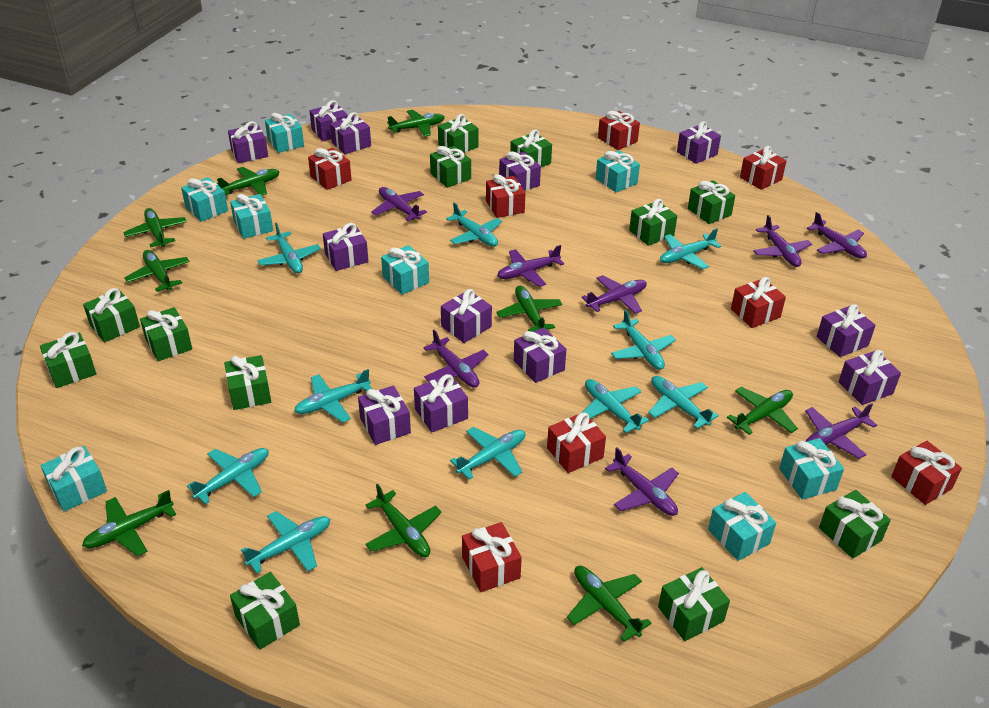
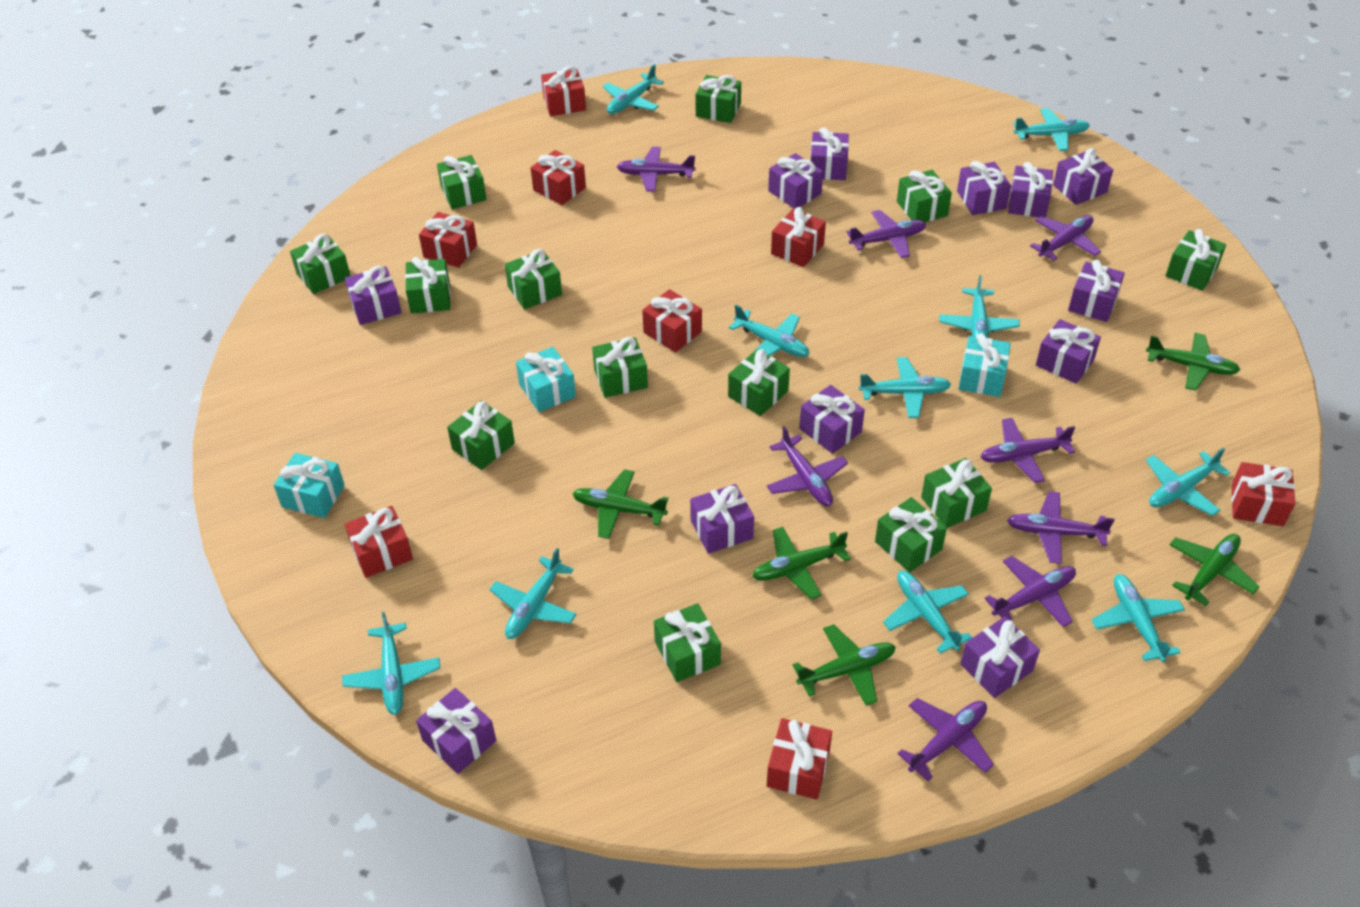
green gift: [40,332,96,388] [83,288,140,342] [140,307,192,361] [224,355,271,410] [230,572,300,650] [430,146,471,188] [438,114,479,153] [510,129,552,167] [629,199,677,246] [658,567,730,641] [688,180,735,224] [819,490,891,559] = 12 -> [290,234,351,294] [405,257,450,314] [437,155,486,209] [447,401,515,470] [505,249,562,309] [592,337,648,398] [654,603,721,682] [695,75,741,123] [728,349,790,416] [875,497,947,572] [897,170,952,222] [921,458,992,528] [1165,229,1226,291] = 13
green plane: [82,490,176,556] [123,208,187,247] [124,250,190,292] [217,167,280,196] [365,484,442,557] [387,110,445,137] [496,285,562,332] [567,566,652,642] [727,387,798,435] = 9 -> [572,469,669,539] [752,527,851,599] [793,624,896,706] [1146,333,1240,391] [1169,534,1260,606] = 5
turquoise gift: [41,446,107,512] [181,177,228,222] [230,194,273,239] [265,113,304,153] [381,245,429,295] [596,151,640,192] [708,492,776,561] [779,438,844,500] = 8 -> [274,453,345,518] [516,347,576,412] [958,333,1011,397] = 3

